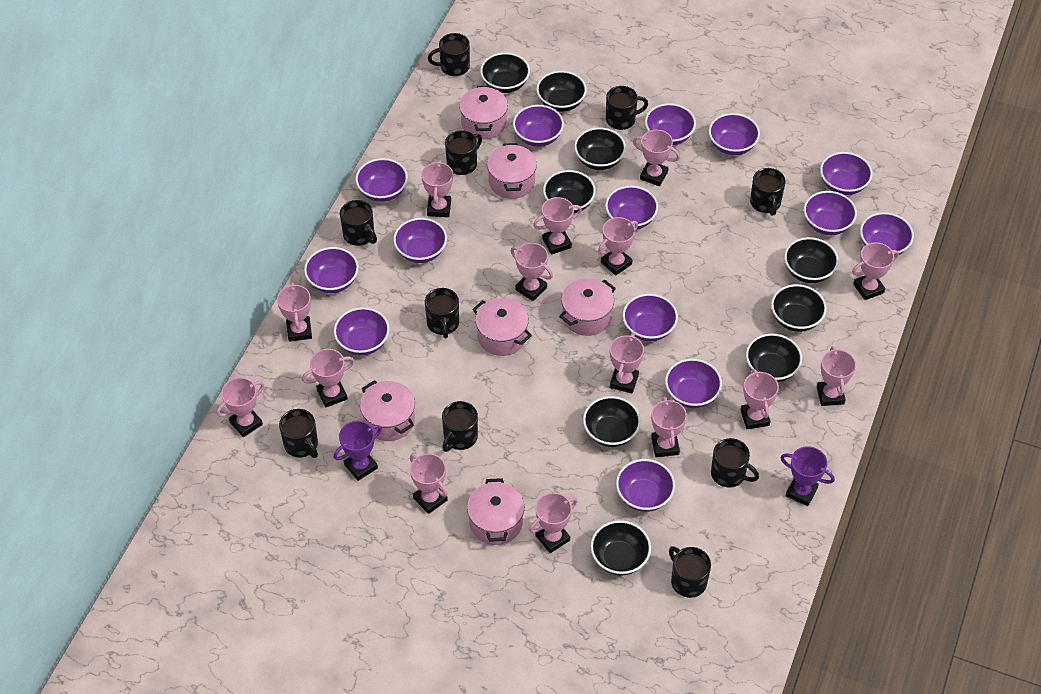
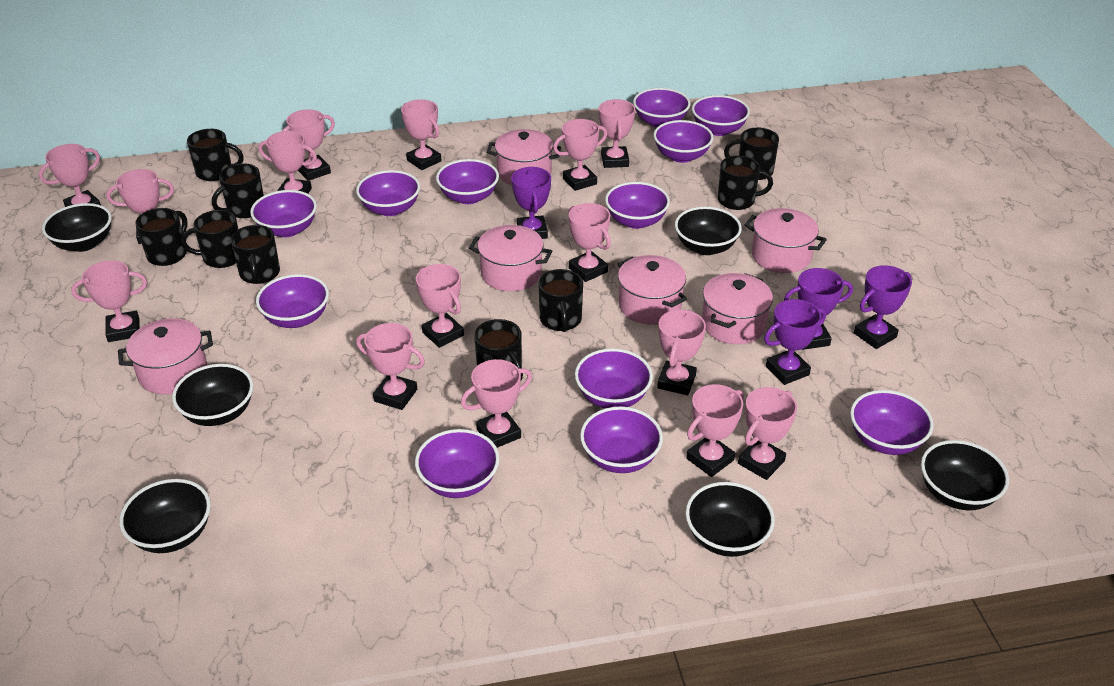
black bowl: [480,53,530,93] [536,71,587,112] [543,170,596,214] [574,127,626,170] [583,396,641,447] [590,520,651,576] [746,333,802,382] [771,284,827,332] [784,237,839,283] = 9 -> [42,203,112,252] [119,479,211,553] [172,364,253,426] [675,207,742,255] [685,482,775,557] [921,440,1009,510] = 6
black mug: [279,409,318,458] [340,200,377,246] [425,288,459,339] [428,33,470,76] [442,401,478,452] [445,130,482,175] [606,86,648,130] [669,546,711,598] [711,438,759,487] [750,168,786,216] = 10 -> [135,208,188,266] [181,210,238,268] [187,129,244,181] [212,163,264,218] [231,225,280,284] [474,319,523,380] [539,269,583,332] [718,155,773,210] [724,128,779,180] = 9
purple bowl: [304,247,359,293] [334,307,390,355] [355,158,408,202] [393,218,447,263] [513,105,564,147] [605,186,658,230] [616,459,675,512] [622,294,678,341] [645,103,696,145] [665,359,722,408] [709,113,760,155] [804,191,857,235] [820,152,873,195] [860,212,914,256] = 14 -> [250,190,317,237] [256,274,329,328] [356,170,420,216] [415,429,500,498] [436,159,499,204] [575,348,653,408] [580,407,663,473] [605,182,670,229] [633,88,690,128] [653,120,713,163] [692,95,750,136] [850,390,933,455] = 12
purple trophy: [334,421,382,481] [781,446,835,506] = 2 -> [511,167,551,239] [764,299,826,385] [784,268,853,350] [854,265,912,349] = 4

